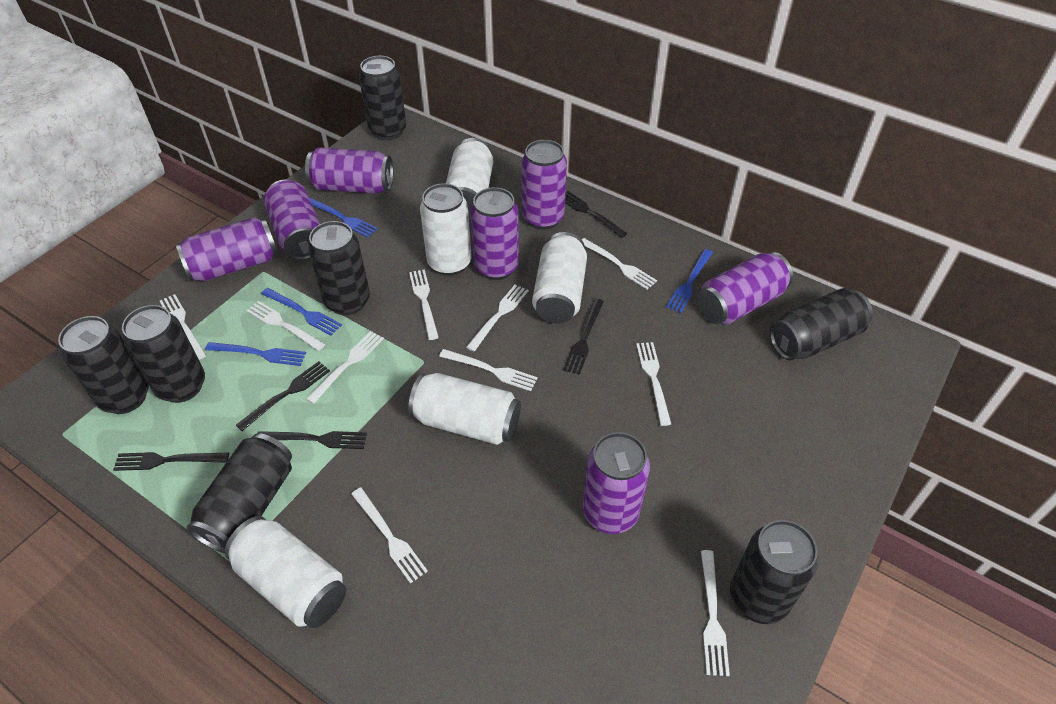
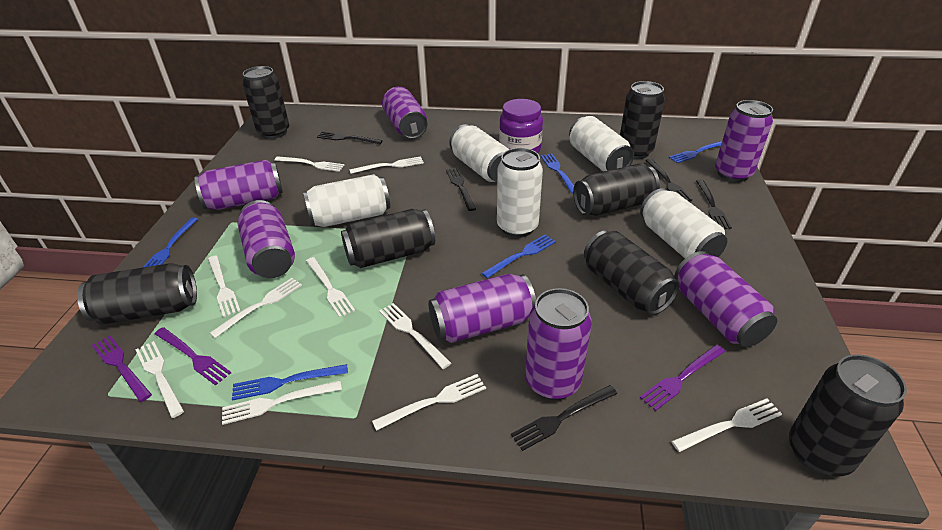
blue fork: [205,342,306,366] [261,288,342,336] [309,197,378,238] [666,249,713,313] = 4 -> [142,217,198,268] [232,364,348,401] [481,234,556,278] [540,153,574,194] [669,141,722,163] = 5
purple fork: none = 0 -> [92,336,152,402] [155,327,231,386] [640,345,725,411] = 3
purple jar: none = 0 -> [499,99,543,153] = 1

